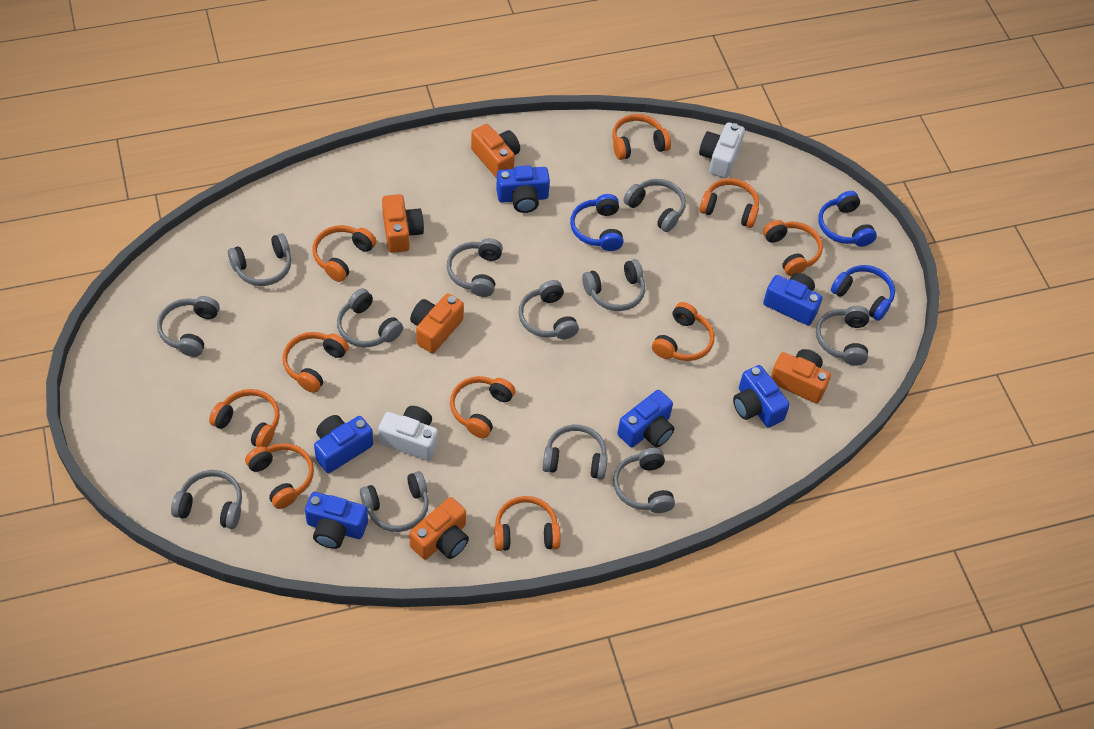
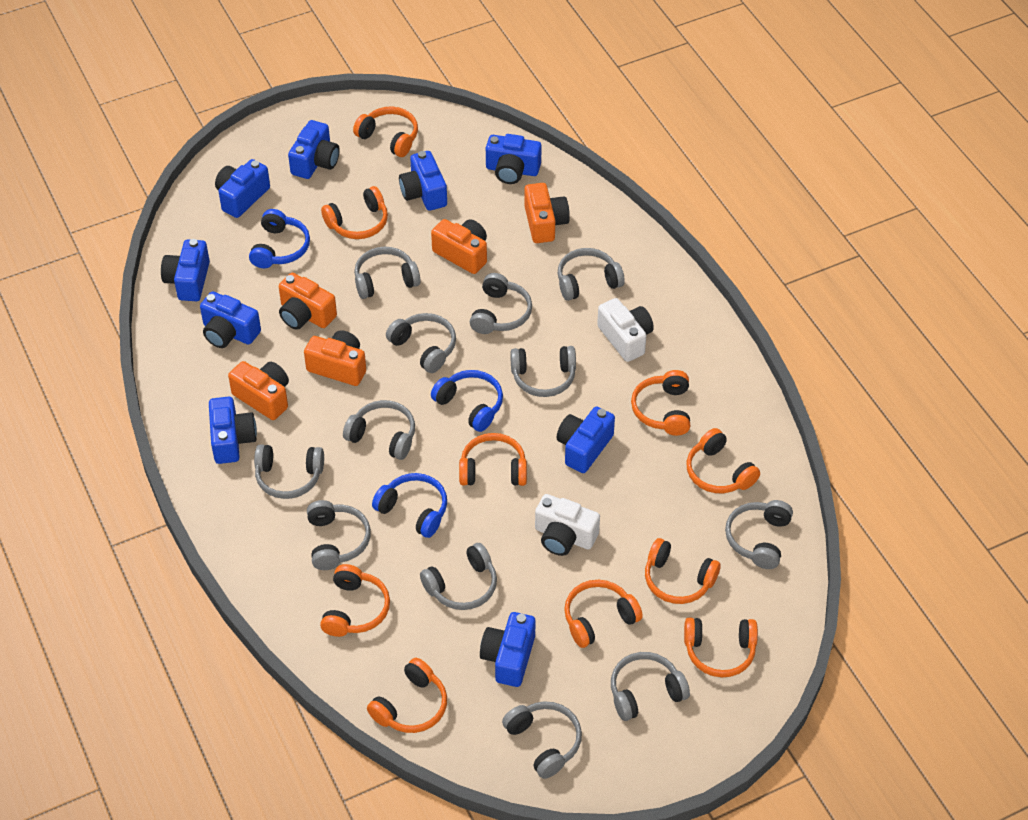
blue camera: [305,492,368,549] [314,415,373,473] [496,165,550,213] [617,390,675,448] [733,365,790,428] [763,273,822,325] = 6 -> [161,239,210,301] [200,291,261,348] [209,397,257,464] [215,159,270,218] [288,120,340,179] [399,151,447,211] [480,612,535,687] [486,134,541,184] [557,406,615,473] = 9

